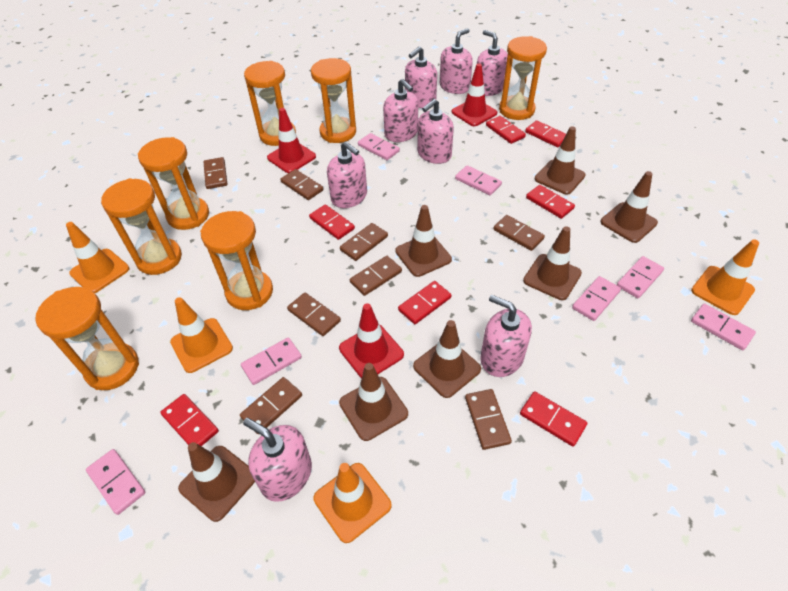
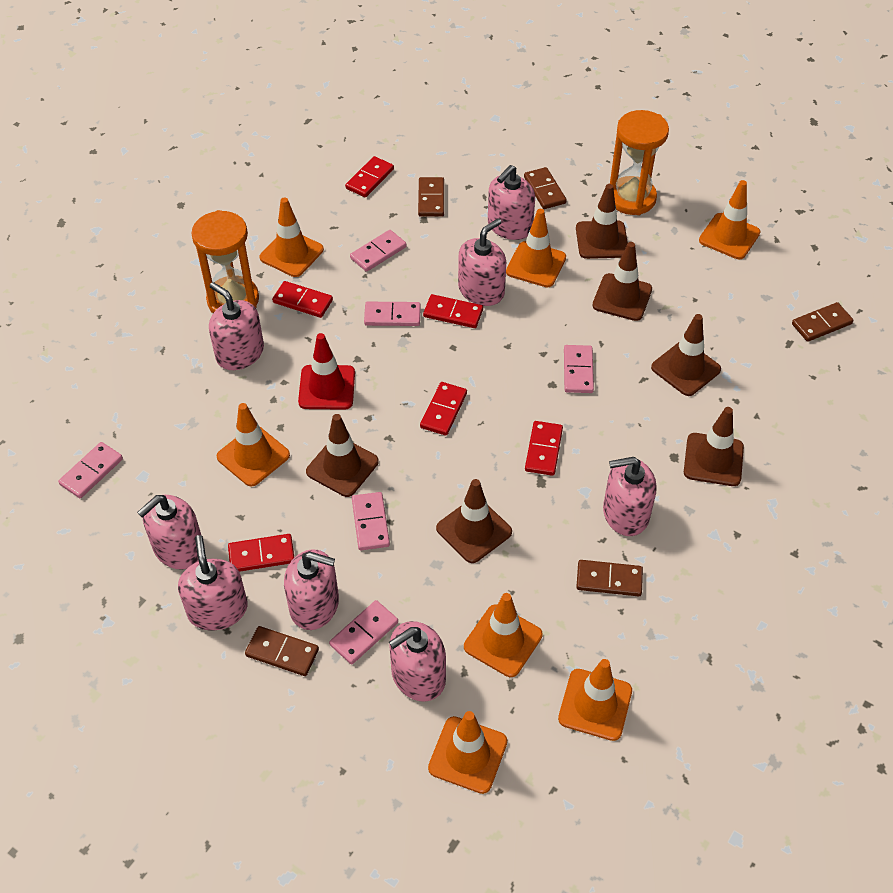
brown domino: [204,157,227,189] [240,377,302,434] [280,169,324,200] [287,293,341,336] [340,223,388,261] [350,256,402,296] [465,389,512,450] [493,215,545,251] = 8 -> [245,626,319,676] [418,177,444,217] [524,167,567,209] [576,560,643,596] [792,302,853,342] = 5
brown traffic cone: [178,442,255,522] [339,363,408,441] [395,205,452,277] [413,320,481,398] [523,226,582,300] [535,126,586,195] [600,171,658,243] = 7 -> [306,414,379,497] [436,479,512,563] [576,184,628,259] [592,242,652,321] [651,314,721,396] [684,407,744,486] = 6
orange hourglass: [35,287,139,390] [101,178,182,275] [138,137,209,230] [200,211,273,310] [244,61,296,146] [311,58,356,143] [499,36,547,120] = 7 -> [191,210,259,313] [610,110,669,215] = 2
orange traffic cone: [66,222,129,293] [170,297,233,373] [313,463,392,543] [691,239,759,315] = 4 -> [216,403,290,487] [260,198,324,277] [428,711,507,794] [464,593,543,677] [506,209,566,287] [558,659,632,741] [699,180,760,259] = 7
pink domino: [86,449,145,515] [241,337,302,385] [358,133,400,160] [455,165,502,195] [572,276,621,321] [617,256,664,298] [691,304,756,350] = 7 -> [58,442,123,498] [329,600,398,664] [350,230,406,272] [352,492,390,550] [364,302,421,326] [564,345,594,393] = 6
red domino: [160,394,219,446] [309,204,355,240] [398,281,451,324] [486,116,526,144] [520,391,587,447] [525,120,566,147] [526,185,575,219] = 7 -> [228,534,294,572] [272,281,333,318] [345,156,394,197] [420,382,467,436] [423,294,483,328] [525,421,563,476] = 6
red traffic cone: [267,108,316,173] [339,303,404,379] [452,63,497,126] = 3 -> [298,333,355,410] = 1

